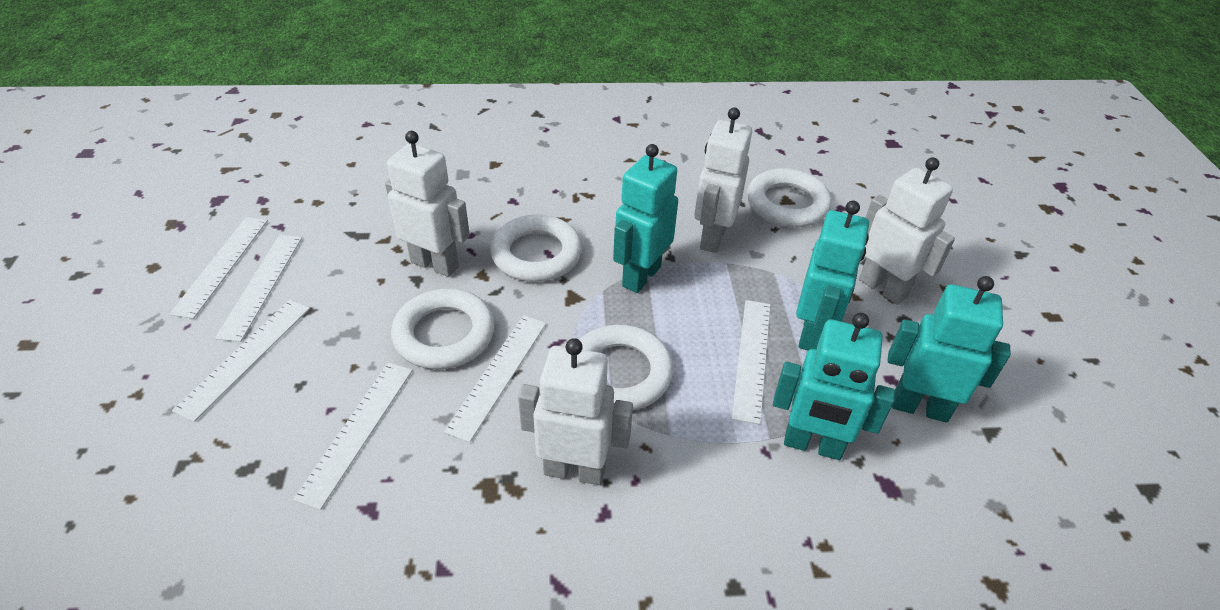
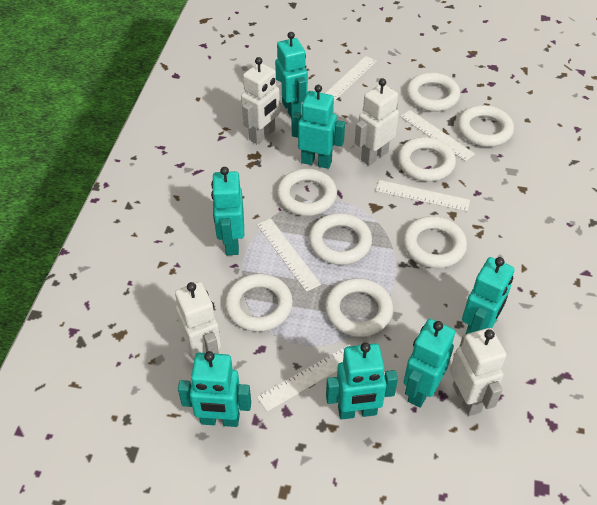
turquoise robot: [613,144,678,293] [773,313,895,460] [796,201,869,351] [888,276,1011,423] = 4 -> [178,351,251,427] [211,167,244,255] [275,32,308,119] [292,85,345,169] [326,343,398,420] [404,319,455,408] [462,257,515,335] = 7
white ring: [391,289,495,369] [490,214,582,282] [580,325,674,410] [747,168,832,228] = 4 -> [225,274,293,332] [277,169,337,216] [309,213,372,265] [325,278,393,337] [397,137,456,181] [403,216,467,268] [406,72,460,112] [457,105,514,147] = 8
white ruler: [170,217,268,319] [172,300,310,422] [215,235,302,342] [293,363,413,510] [444,315,546,442] [732,300,770,424] = 6 -> [257,218,321,292] [257,344,351,411] [325,56,377,101] [375,180,470,211] [400,110,475,161] = 5

